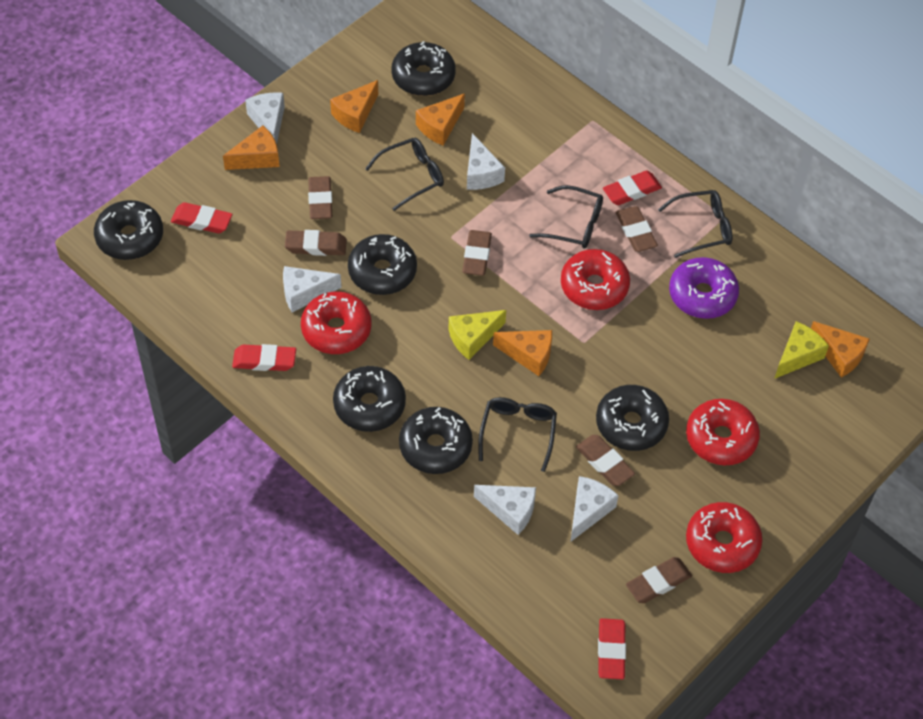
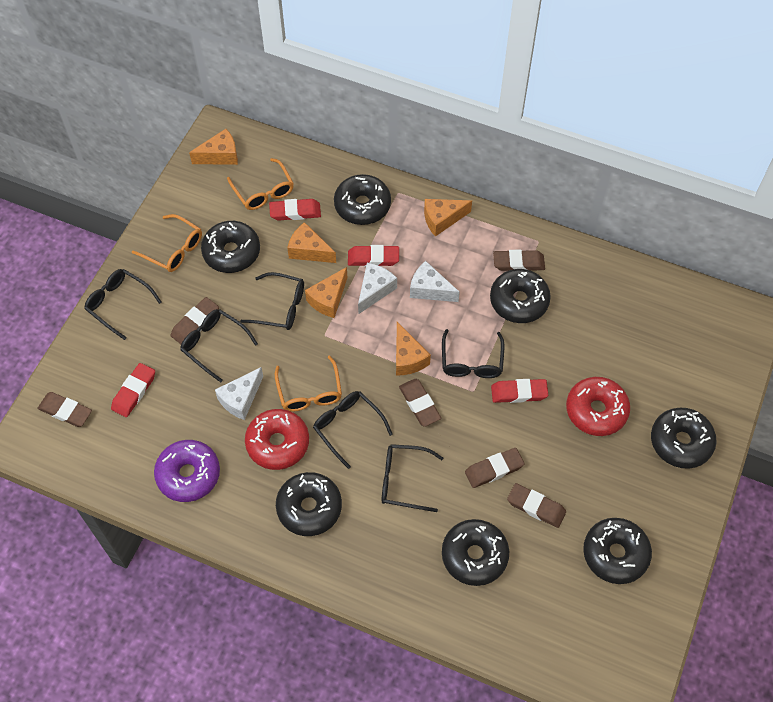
black donut: [94,200,163,260] [333,366,406,432] [348,234,417,295] [391,41,456,96] [399,407,473,474] [596,385,669,451] = 6 -> [201,221,260,273] [276,472,342,536] [334,174,391,225] [442,519,509,586] [490,269,551,323] [583,518,652,584] [651,408,717,469] = 7
black glasses: [365,138,444,211] [478,397,557,472] [529,185,603,249] [658,190,733,258] = 4 -> [84,269,162,340] [180,309,258,382] [240,272,304,330] [313,391,393,469] [381,444,443,512] [442,329,504,378] = 6
orange glasses: none = 0 -> [132,214,202,272] [227,158,294,210] [275,355,342,412] = 3
red donut: [301,291,371,354] [561,249,630,310] [686,399,760,465] [686,502,763,573] = 4 -> [245,409,309,470] [566,377,630,436] = 2
white cheese: [245,92,285,144] [283,266,341,313] [467,133,505,190] [474,485,536,535] [571,476,619,541] = 5 -> [215,367,263,420] [358,263,397,314] [410,261,460,302] = 3
yellow cheese: [449,310,506,360] [774,321,829,379] = 2 -> none = 0

